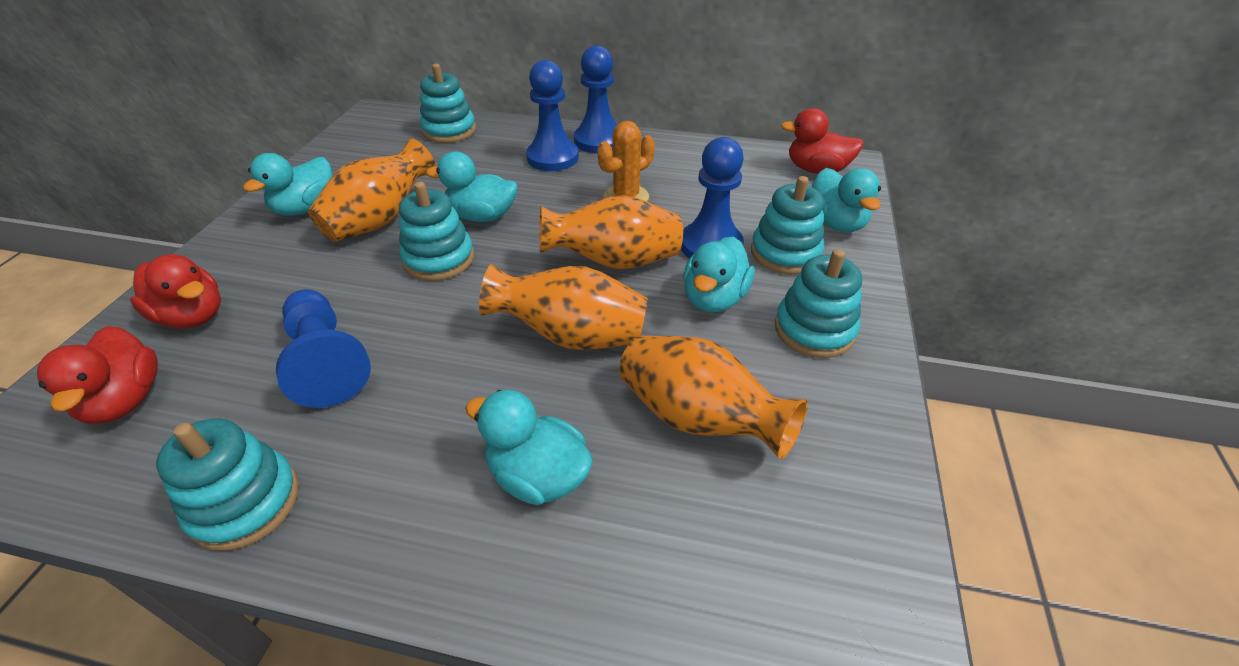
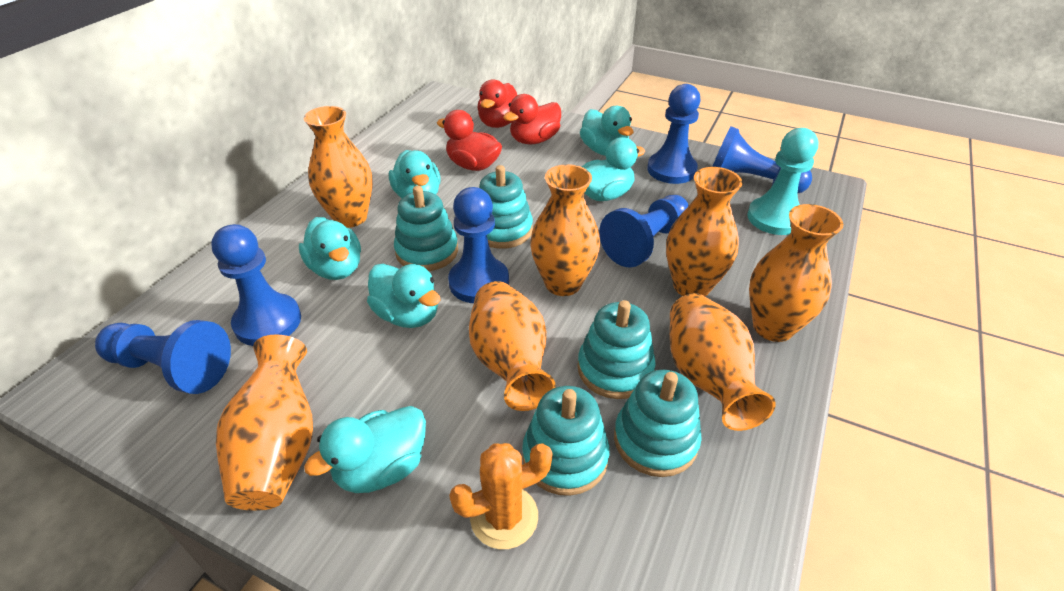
blue pawn: [276,289,371,408] [526,60,579,171] [574,45,617,153] [681,137,744,259] = 4 -> [95,320,231,394] [211,224,301,346] [448,187,509,303] [599,195,689,268] [647,84,701,184] [712,126,812,193] = 6
orange vase: [308,138,436,242] [479,264,648,350] [539,195,683,269] [619,336,808,459] = 4 -> [216,334,313,511] [304,106,373,228] [469,281,556,411] [530,164,600,296] [666,167,743,296] [670,293,776,431] [749,204,843,342] = 7
turquoise duck: [243,153,333,216] [426,152,518,222] [465,390,593,505] [683,237,755,313] [812,168,881,232] = 5 -> [299,217,361,280] [304,406,426,493] [367,264,440,328] [389,150,440,198] [580,106,633,156] [582,137,645,201] = 6
turquoise pawn: none = 0 -> [747,128,819,235] = 1

